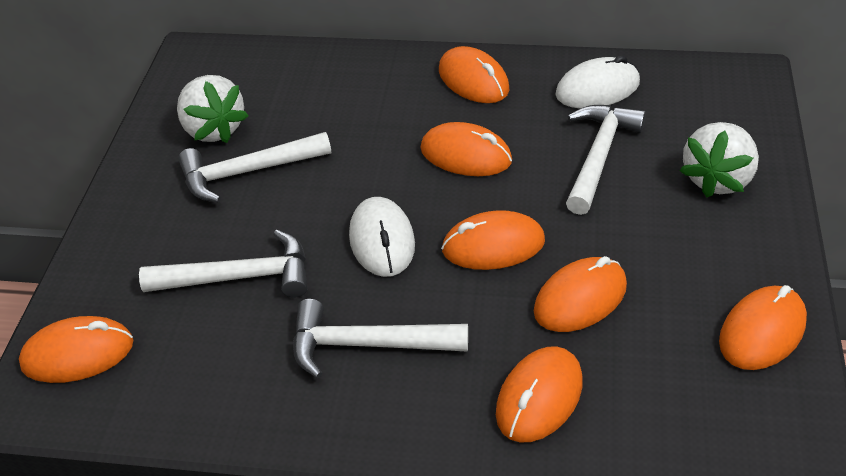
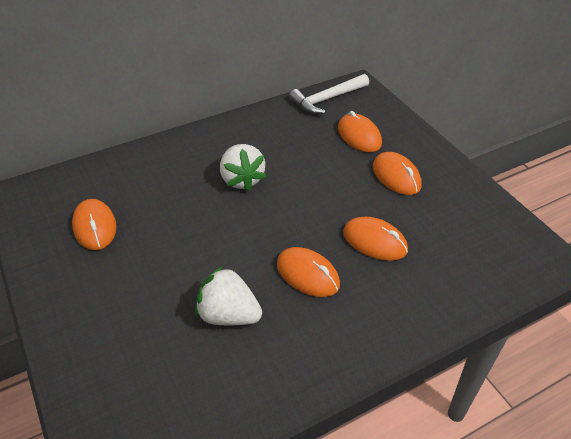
orange mouse: [19,316,133,383] [420,122,512,176] [439,46,509,103] [441,210,545,270] [496,346,583,443] [534,256,627,332] [719,285,807,370] = 7 -> [72,199,117,250] [277,247,340,297] [338,111,382,152] [343,217,408,261] [373,152,421,195] = 5
white hammer: [139,230,308,298] [178,132,331,203] [293,299,468,378] [566,105,646,215] = 4 -> [289,74,369,114] = 1
white mouse: [349,197,415,277] [555,56,640,109] = 2 -> none = 0

